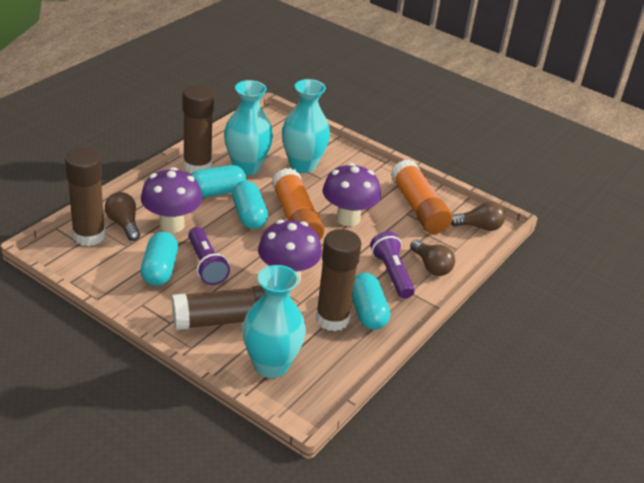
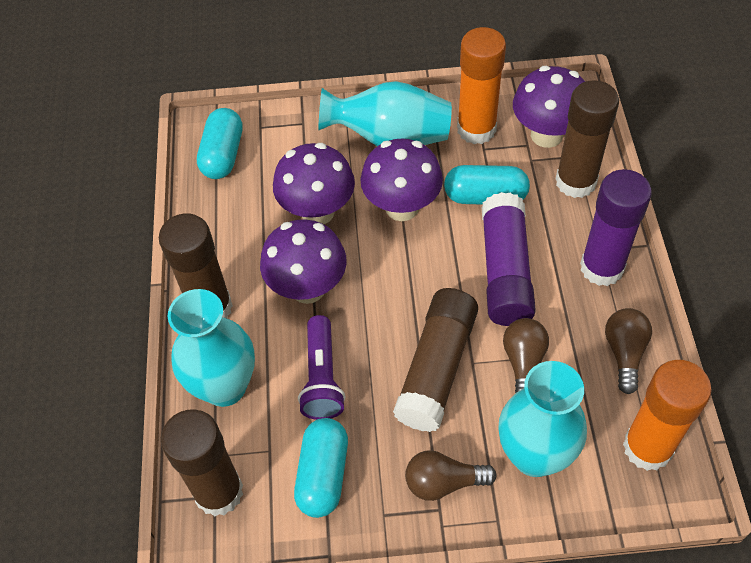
purple flashlight: [188,227,230,285] [370,231,415,299] = 2 -> [298,315,345,420] = 1
purple glue stick: none = 0 -> [482,192,536,326] [580,169,652,286] = 2
purple mushroom: [141,167,202,233] [258,220,322,284] [323,163,381,226] = 3 -> [260,219,347,304] [273,143,355,224] [360,139,443,221] [513,66,585,148] = 4
turquoise capsule: [141,232,178,286] [191,165,246,198] [232,181,268,229] [352,273,390,330] = 4 -> [197,108,242,179] [294,418,348,518] [444,165,530,205] = 3

